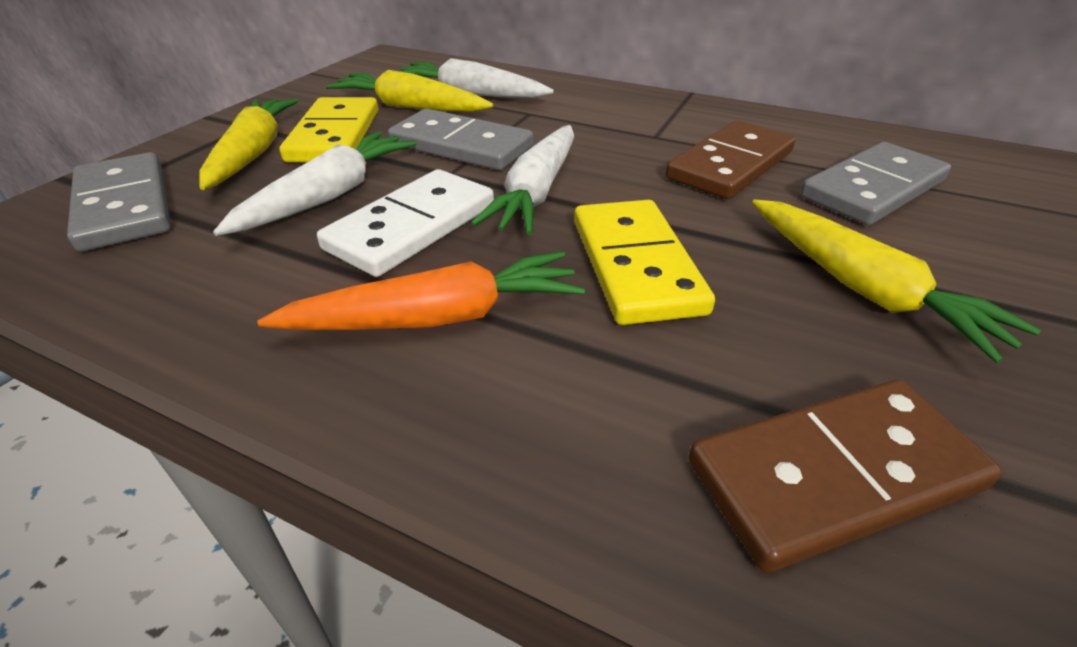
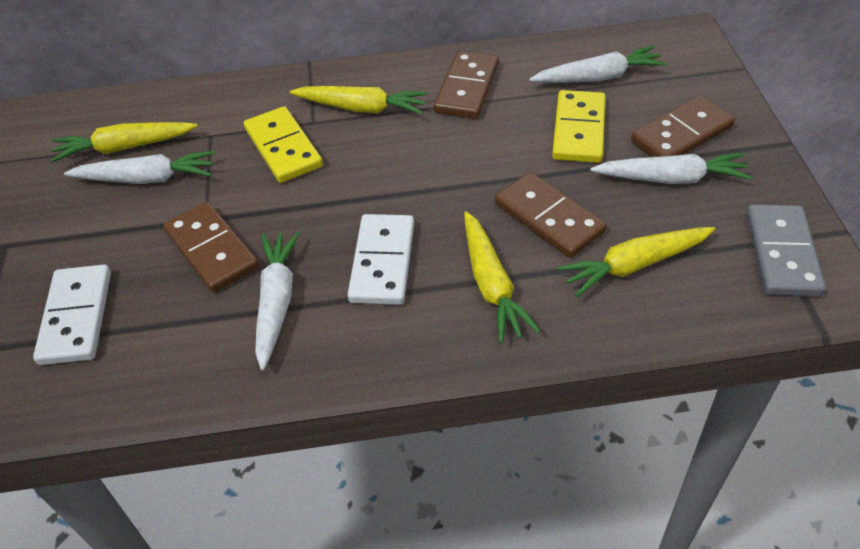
brown domino: [666,121,796,199] [688,380,1002,573] = 2 -> [163,202,259,293] [434,51,499,119] [495,172,607,258] [631,95,735,157] = 4
grey domino: [67,152,171,252] [388,109,533,170] [800,142,951,225] = 3 -> [746,205,826,296] = 1
orange carrot: [257,251,585,330] = 1 -> none = 0
white carrot: [213,131,417,236] [399,58,554,98] [471,125,574,235] = 3 -> [64,151,215,184] [255,232,300,371] [529,46,667,83] [590,153,752,184] = 4
white domino: [317,169,494,277] = 1 -> [33,264,111,365] [347,214,414,305] = 2
yellow carrot: [200,98,299,190] [326,70,493,112] [752,199,1041,363] = 3 -> [51,122,198,162] [290,86,428,115] [464,211,541,343] [557,227,715,297] = 4

